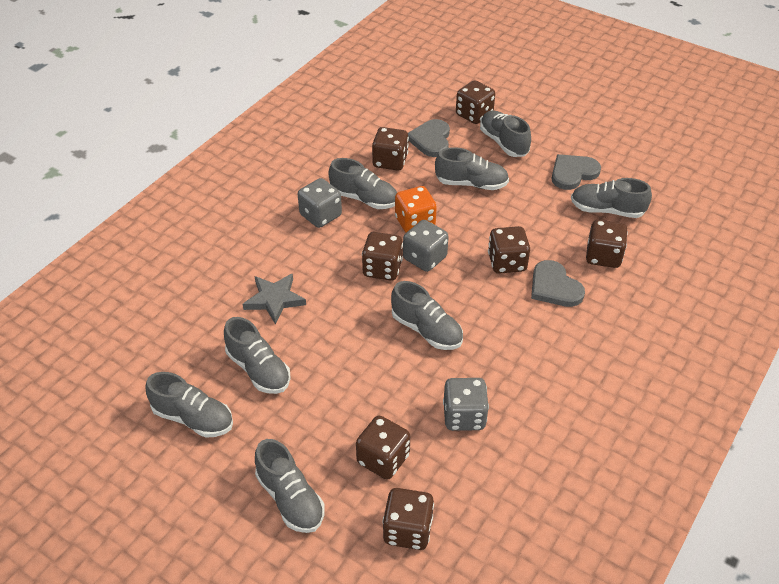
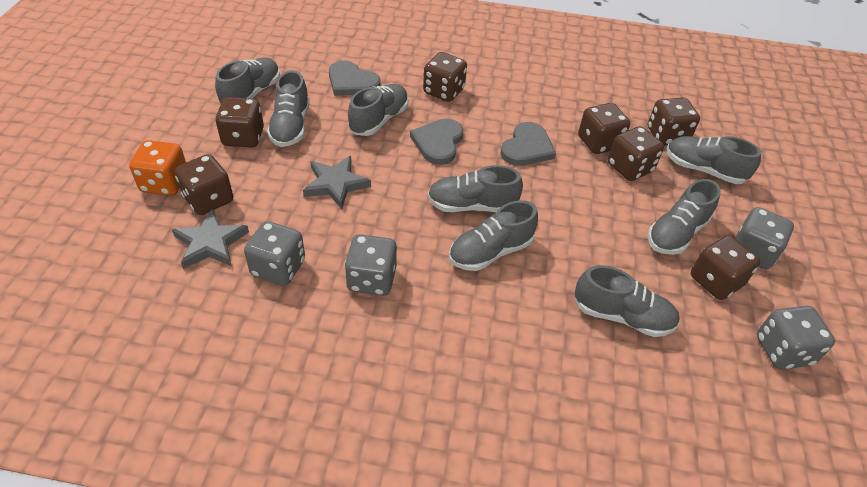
grey dice: [298,178,342,228] [403,220,449,272] [443,378,489,431] = 3 -> [244,221,305,286] [344,234,397,296] [735,207,794,269] [757,306,835,370] = 4
grey star: [243,273,306,325] = 1 -> [172,208,249,269] [303,156,371,209] = 2

